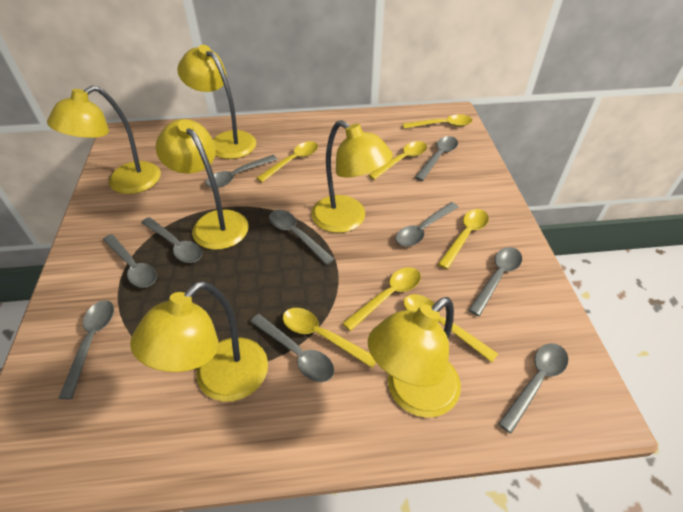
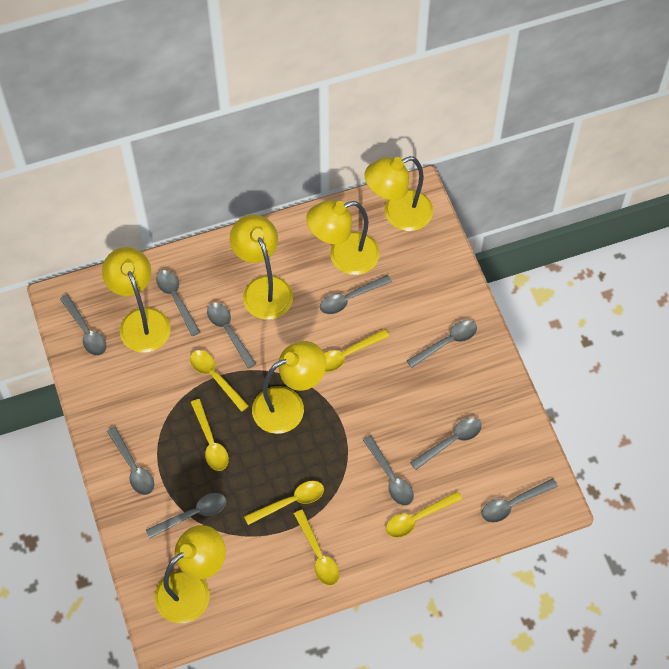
yellow spoon: [257,141,318,182] [283,308,376,368] [342,267,421,331] [368,141,427,180] [402,114,472,129] [404,294,498,362] [438,209,489,269] = 7 -> [190,350,249,412] [191,399,229,471] [244,481,324,525] [294,510,339,586] [324,329,389,372] [386,491,462,538] = 6

